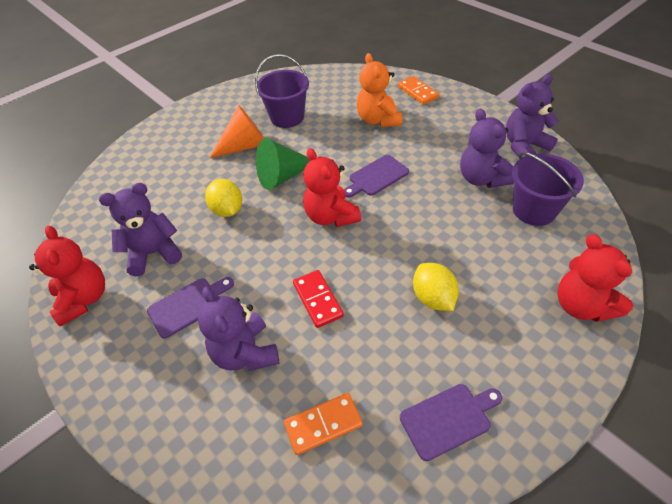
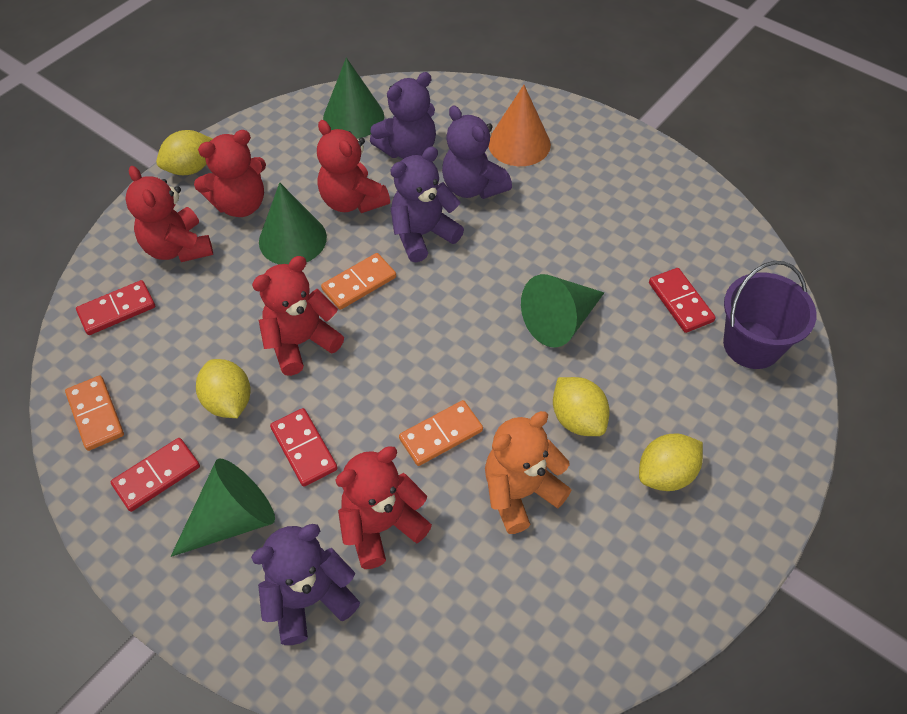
green cone: [256,138,310,190] = 1 -> [171,458,275,557] [259,182,327,264] [323,58,384,138] [521,274,604,348] = 4
orange domino: [284,393,363,455] [398,76,439,105] = 2 -> [65,376,124,451] [321,253,396,310] [399,400,483,466] = 3
purple bucket: [255,54,309,128] [512,152,584,226] = 2 -> [723,261,816,369] = 1
purple cutting board: [147,277,234,338] [344,155,409,198] [400,384,502,461] = 3 -> none = 0
red domino: [293,270,344,328] = 1 -> [76,280,155,335] [110,438,200,512] [270,408,338,487] [649,268,716,333] = 4
red teddy bear: [29,226,105,327] [303,148,361,227] [558,234,633,322] = 3 -> [125,166,213,262] [194,130,266,217] [252,256,344,376] [317,120,390,213] [335,446,432,569] = 5
yellow lemon: [205,179,242,217] [413,263,459,311] = 2 -> [156,130,212,175] [196,359,250,418] [553,377,610,436] [639,434,703,491] = 4

